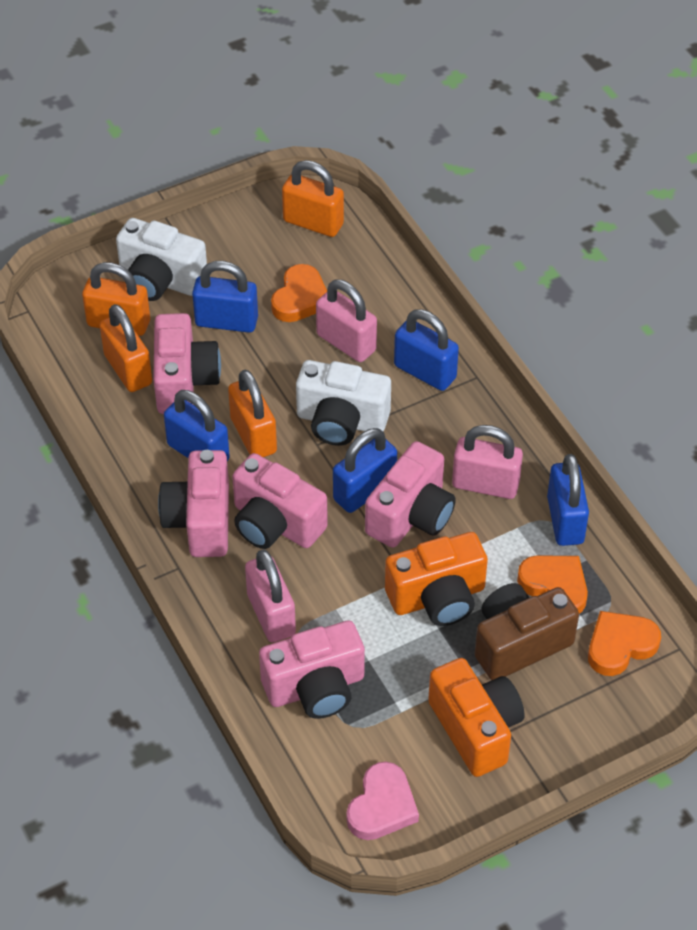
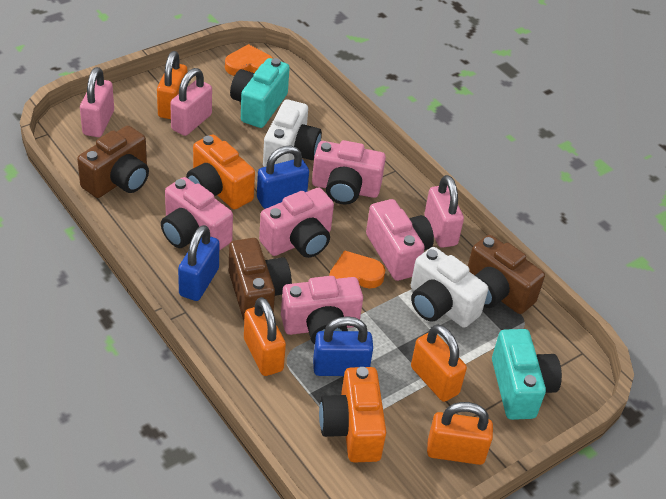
blue padlock: [164,390,230,461] [192,261,258,333] [333,428,397,513] [394,309,459,391] [547,454,589,546] = 5 -> [178,225,219,301] [257,146,309,209] [313,316,373,376] = 3
brown camera: [475,583,579,680] = 1 -> [77,126,149,198] [229,238,292,320] [468,235,545,314] = 3
orange heart: [271,264,327,322] [517,555,588,614] [588,611,661,676] = 3 -> [225,44,273,76] [329,250,385,288] = 2
pink heart: [347,762,419,840] = 1 -> none = 0
turquoise camera: none = 0 -> [230,58,290,128] [492,329,562,420] = 2

